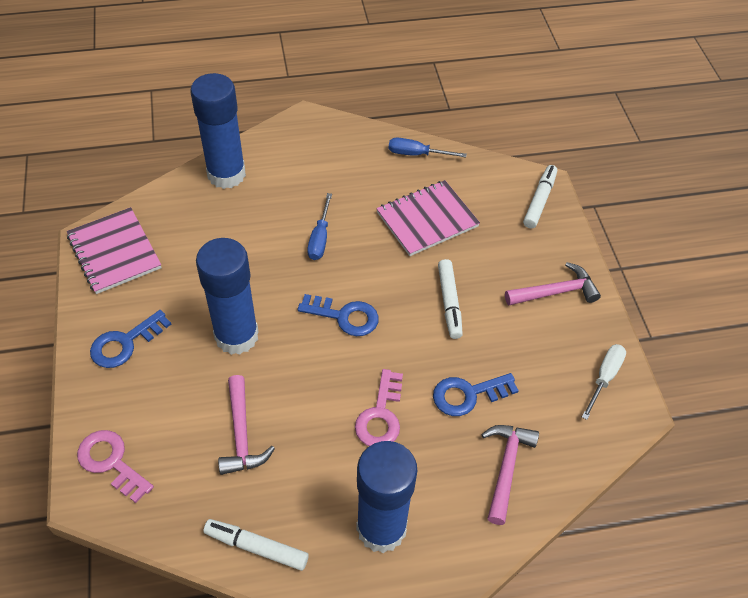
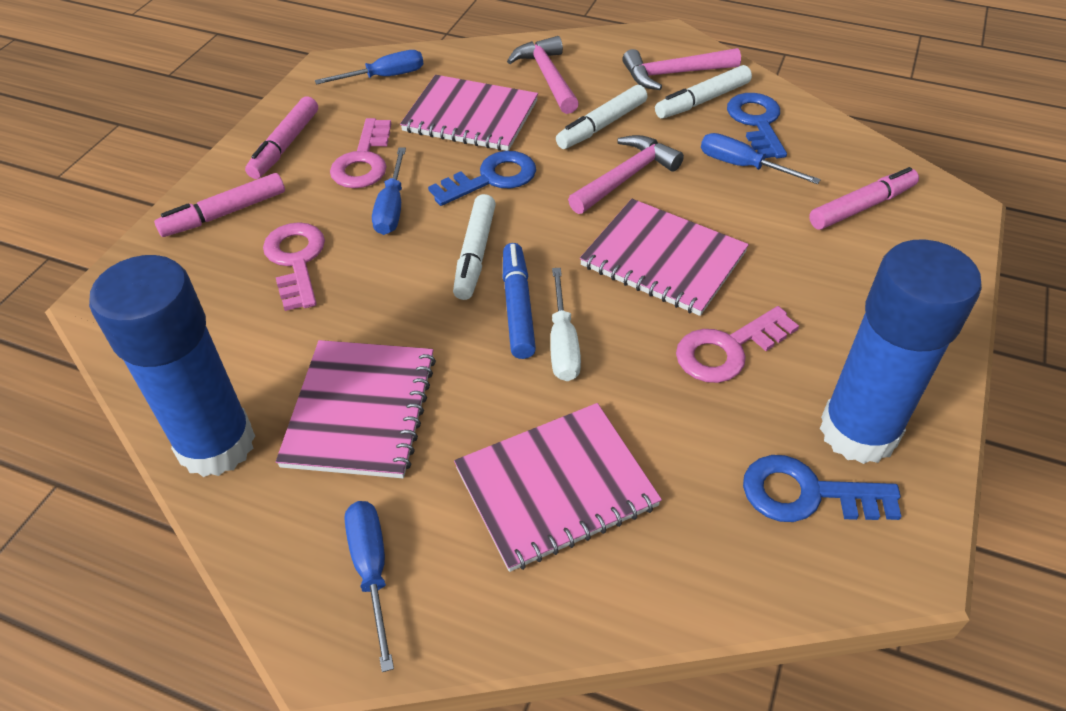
blue glue stick: [190,73,246,189] [196,238,259,355] [356,441,418,553] = 3 -> [89,255,255,477] [820,240,982,464] = 2
blue marker: none = 0 -> [503,243,536,359] = 1
blue screwdriver: [307,193,332,260] [388,138,467,158] = 2 -> [315,50,424,85] [345,501,394,672] [372,147,406,235] [701,133,821,184] = 4
pink key: [77,430,154,503] [355,369,403,446] = 2 -> [263,222,325,311] [330,118,391,188] [676,306,799,383] = 3
pink marker: none = 0 -> [154,173,285,237] [245,96,318,179] [809,167,919,230] = 3
pink notebook: [67,207,162,294] [376,180,480,256] = 2 -> [276,340,436,478] [400,75,538,151] [454,403,662,572] [580,199,749,316] = 4

